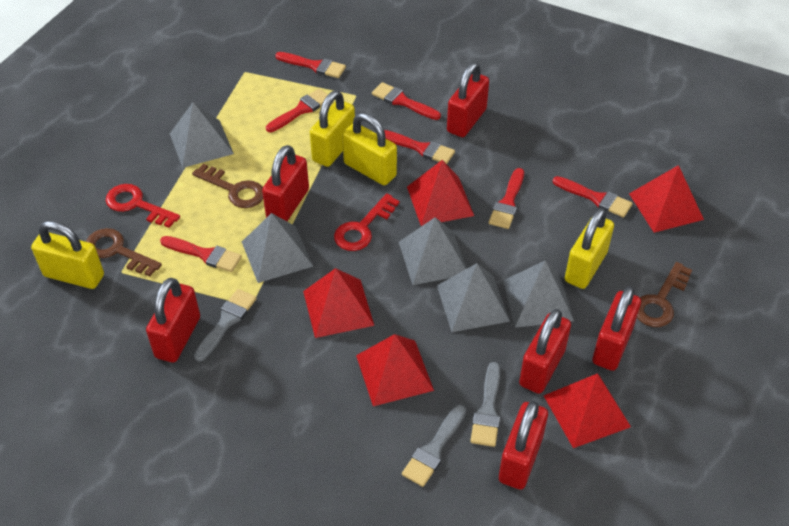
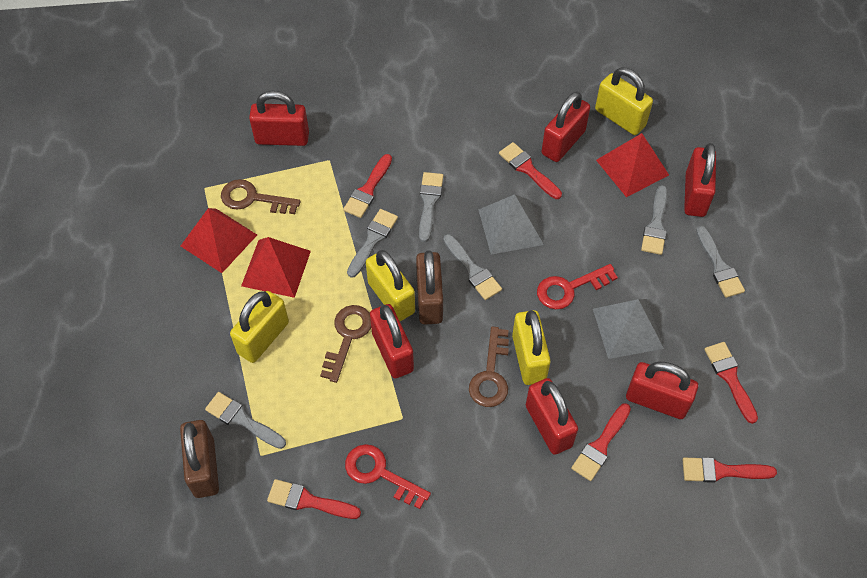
brown padlock: none = 0 -> [180,420,219,498] [416,250,443,325] = 2
grey brush: [194,289,257,362] [402,405,466,487] [470,362,500,447] = 3 -> [205,392,286,449] [347,209,398,278] [419,172,443,242] [443,234,502,300] [641,185,668,255] [696,226,745,298] = 6
grey pyramid: [170,102,234,168] [242,213,313,283] [399,217,467,285] [437,263,510,332] [503,261,574,328] = 5 -> [479,194,544,254] [593,299,664,359] = 2
red brush: [160,236,242,272] [266,89,328,132] [275,52,346,78] [372,82,441,120] [384,130,455,164] [489,168,524,229] [553,176,633,218] = 7 -> [267,479,361,519] [343,154,392,218] [499,142,562,199] [571,403,631,481] [682,457,777,483] [705,342,758,424] = 6
red pyramid: [303,268,374,338] [356,334,434,406] [407,160,474,226] [544,374,631,448] [629,165,704,233] = 5 -> [181,208,257,273] [241,237,311,298] [596,133,669,197] = 3

